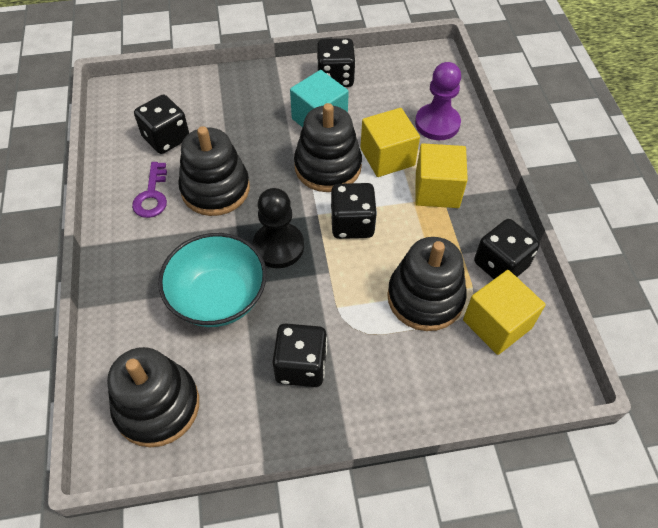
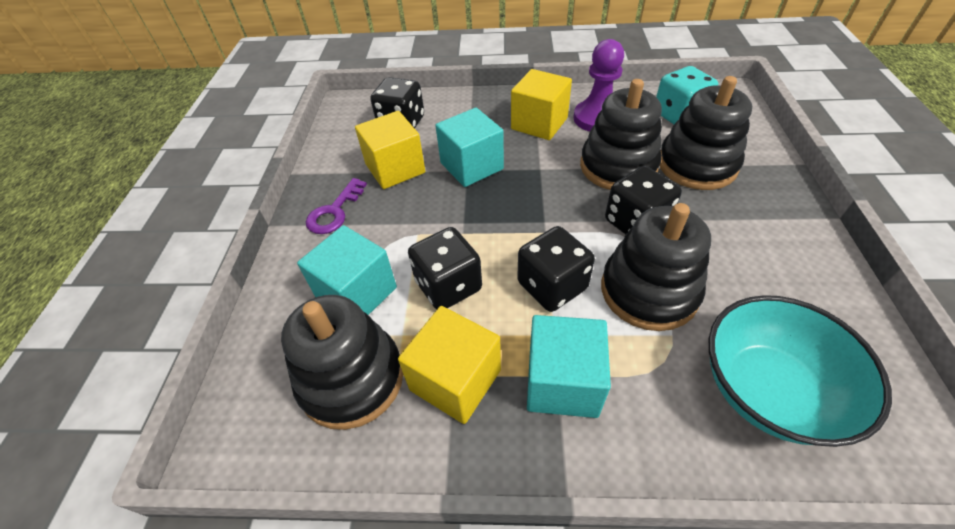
black dice: [134,95,189,154] [272,323,327,387] [317,38,356,87] [331,183,377,239] [474,219,540,279] = 5 -> [370,77,424,128] [408,227,482,310] [517,226,595,312] [605,166,682,234] = 4
black pawn: [253,188,304,268] = 1 -> none = 0
turquoise cube: [290,70,349,127] = 1 -> [297,225,397,315] [435,108,504,187] [527,315,611,418] = 3
turquoise dice: none = 0 -> [656,66,718,124] = 1

